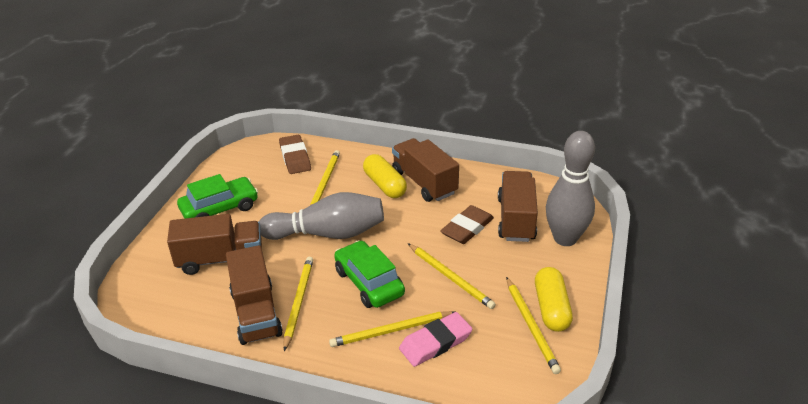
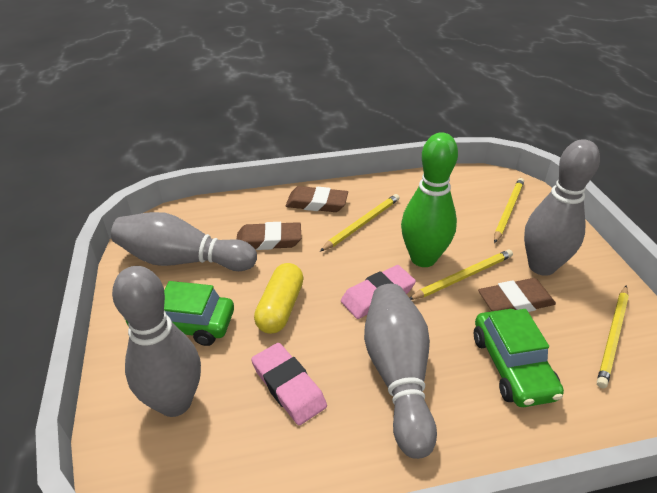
brown eraser: [279,135,311,174] [440,205,494,244] = 2 -> [236,222,301,250] [286,186,348,212] [478,278,556,312] = 3
brown truck: [167,214,262,275] [226,245,283,345] [392,138,459,202] [498,171,538,242] = 4 -> none = 0
green bowling pin: none = 0 -> [401,132,458,267] = 1
grey bowling pin: [259,192,384,240] [546,131,595,246] = 2 -> [111,212,257,271] [112,266,201,417] [364,284,437,459] [524,139,600,276] = 4
pink eraser: [399,312,472,367] = 1 -> [251,343,327,425] [341,265,416,319] = 2
yellow capsule: [363,154,407,198] [535,267,573,332] = 2 -> [254,263,304,334] = 1
yellow pencil: [284,257,313,351] [310,150,340,205] [329,311,454,347] [408,243,496,309] [506,277,561,374] = 5 -> [320,194,399,252] [410,250,513,300] [494,178,524,243] [597,285,629,388] = 4

